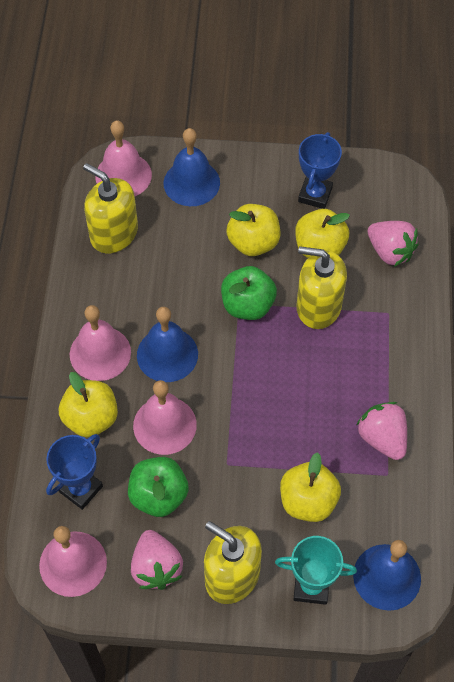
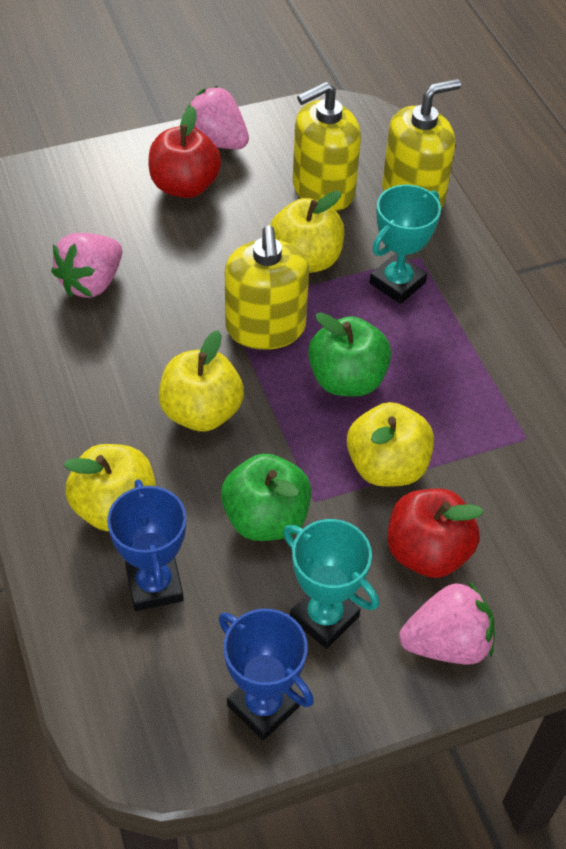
blue bell: [137,307,198,382] [164,128,220,206] [353,540,421,611] = 3 -> none = 0
pink bell: [39,526,107,597] [70,305,131,381] [95,121,152,196] [133,380,197,455] = 4 -> none = 0
red apple: none = 0 -> [149,106,221,198] [387,488,484,578] = 2
turquoise trophy: [275,536,357,605] = 1 -> [283,519,379,649] [369,185,441,304] = 2

